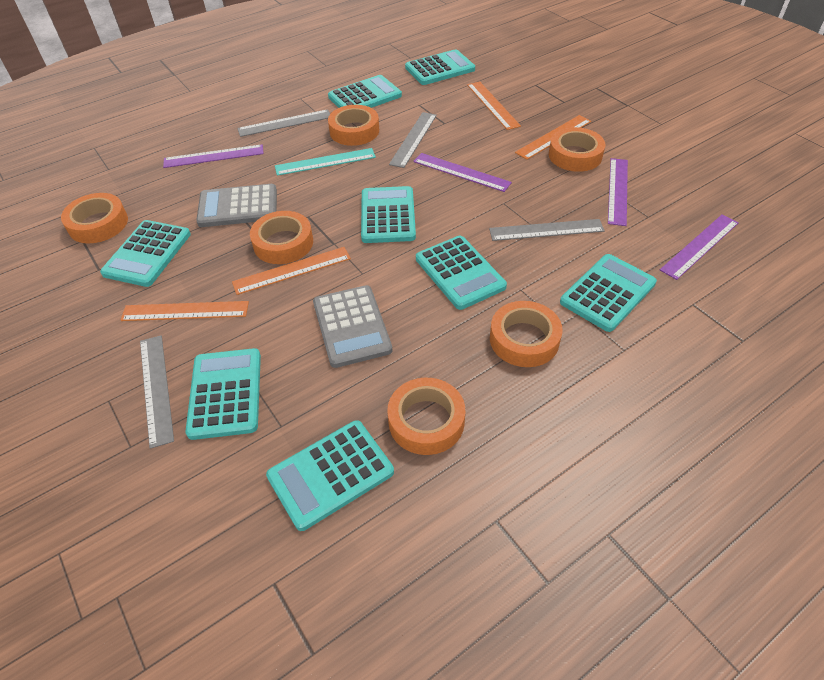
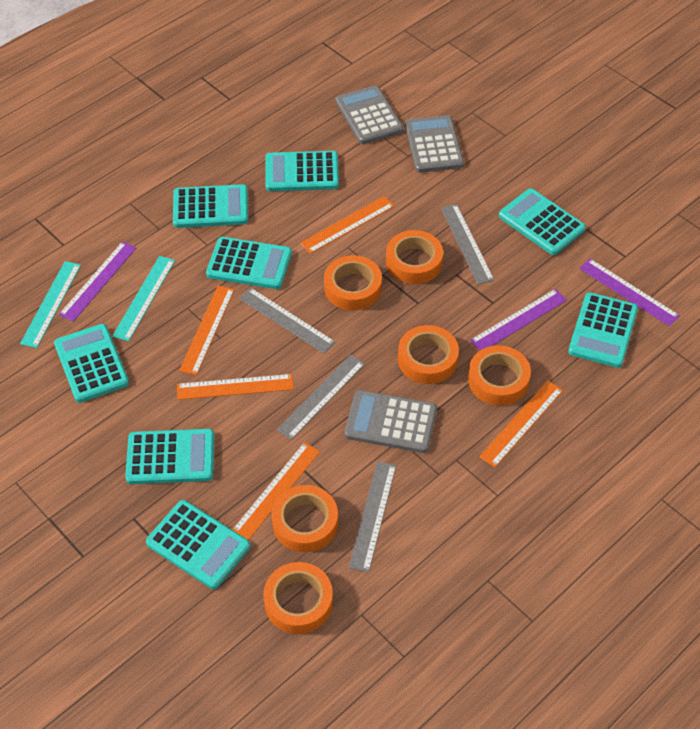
grey calculator: [196,184,277,227] [313,285,393,368] = 2 -> [335,85,404,144] [344,390,437,453] [405,115,464,173] = 3
orange ruler: [120,301,249,321] [232,247,351,295] [467,82,521,130] [515,115,591,160] = 4 -> [177,374,294,400] [179,286,235,375] [232,442,320,540] [300,196,394,254] [479,380,563,467] = 5
purple ruler: [163,144,264,168] [413,153,512,192] [608,158,628,226] [660,214,739,280] = 4 -> [59,241,136,322] [470,289,567,351] [579,259,680,326] = 3
turquoise ruler: [275,148,376,176] = 1 -> [20,261,81,348] [112,256,175,341] = 2

